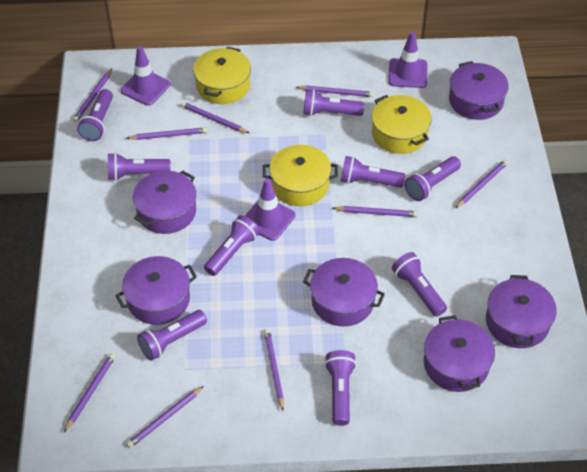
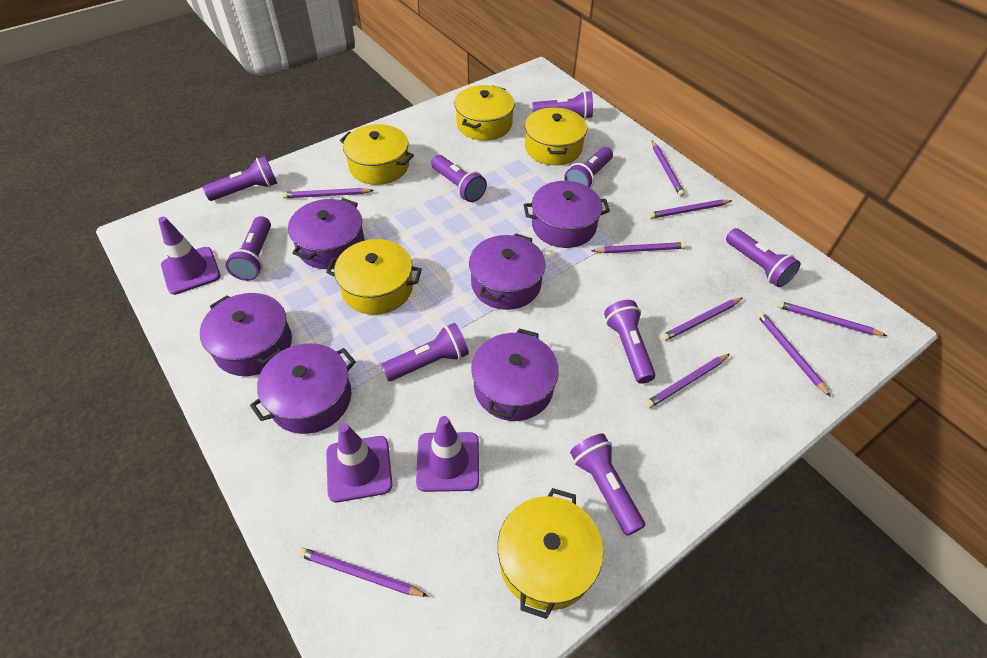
yellow pot: [193,47,251,104] [263,145,338,206] [372,95,432,154] = 3 -> [326,239,422,315] [340,124,414,185] [454,85,515,141] [498,488,603,619] [525,107,587,165] = 5

